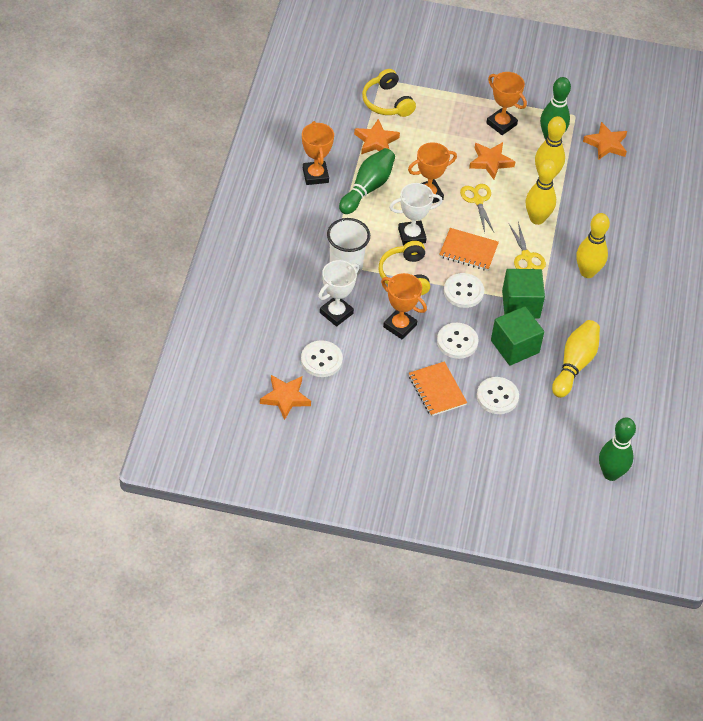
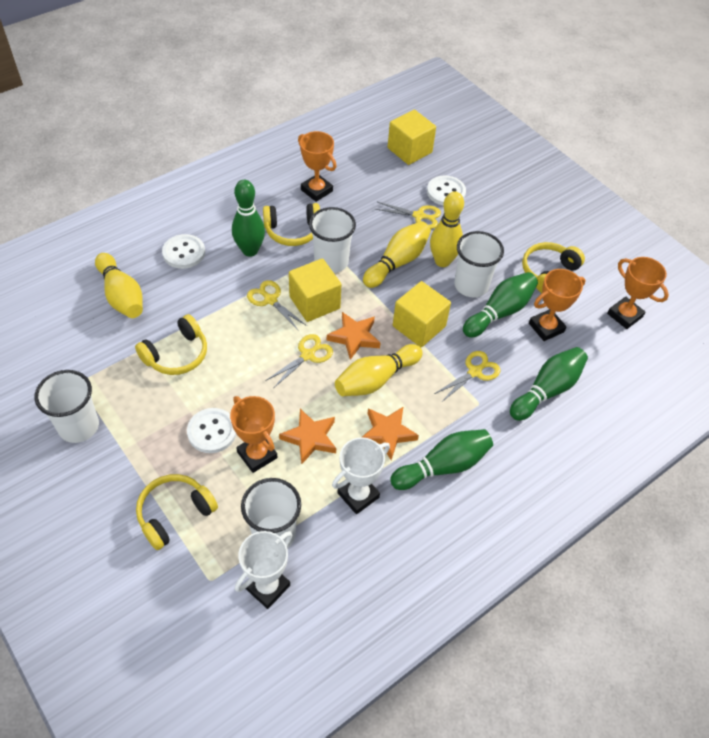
green bowling pin: [339,148,395,214] [540,77,571,140] [599,418,636,481] = 3 -> [232,180,265,257] [390,429,493,490] [463,272,538,338] [510,347,588,421] = 4
green cube: [491,306,544,366] [502,269,545,319] = 2 -> none = 0
orange notebook: [409,361,467,416] [439,228,499,271] = 2 -> none = 0
orange star: [260,375,311,420] [354,119,400,154] [469,142,515,180] [583,122,627,160] = 4 -> [279,409,336,465] [327,312,380,360] [362,406,419,460] = 3
white button: [301,340,343,377] [437,323,479,359] [444,273,484,308] [477,377,519,414] = 4 -> [162,234,205,269] [187,408,236,453] [427,175,466,205] = 3
white cup: [327,218,370,276] = 1 -> [34,370,99,443] [241,478,301,548] [309,207,356,273] [454,231,504,297] = 4
yellow cube: none = 0 -> [289,258,341,322] [388,110,436,165] [393,281,451,347] = 3
yellow headphones: [362,69,416,117] [379,241,430,295] = 2 -> [135,314,207,375] [136,474,218,550] [263,203,320,246] [522,242,585,293] = 4
yellow scissors: [460,184,494,232] [509,222,546,270] = 2 -> [247,280,307,331] [265,334,333,387] [375,202,441,229] [434,351,500,402] = 4

